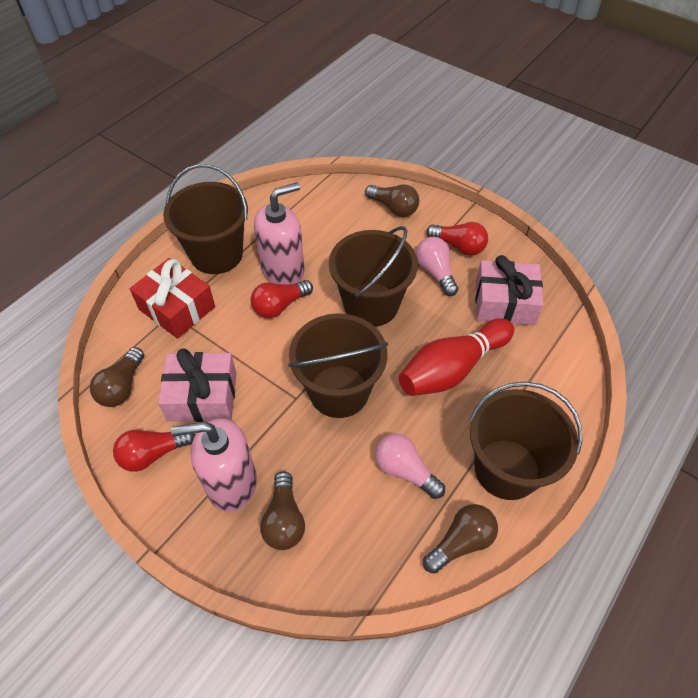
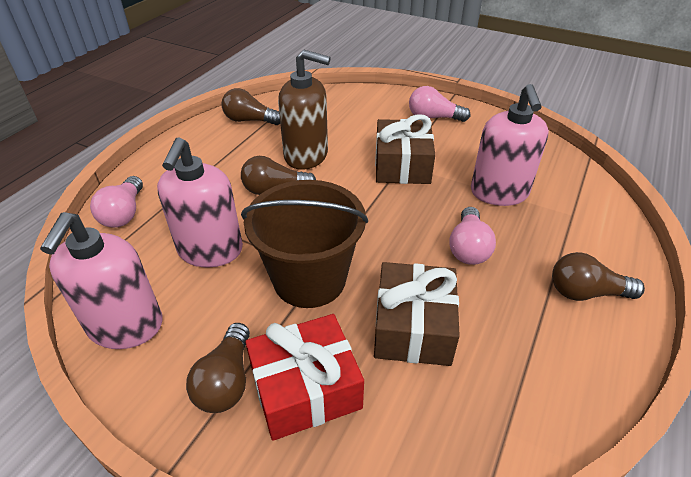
brown bucket: [163,164,248,274] [288,313,388,418] [329,226,418,327] [469,382,583,500] = 4 -> [241,180,368,308] = 1
brown gift: none = 0 -> [374,262,460,366] [375,114,435,184] = 2
brown soap dispenser: none = 0 -> [278,50,330,170] = 1
pink gift: [158,348,236,422] [475,255,544,325] = 2 -> none = 0
pink light bulb: [375,434,445,499] [416,237,458,296] = 2 -> [90,176,143,228] [409,86,470,122] [449,207,496,265] = 3
pink soap dispenser: [171,418,257,512] [254,182,305,285] = 2 -> [40,212,163,349] [157,137,243,268] [471,84,549,206] = 3
red bowling pin: [399,318,514,396] = 1 -> none = 0
red light bulb: [113,430,196,472] [250,280,313,318] [426,222,488,256] = 3 -> none = 0

